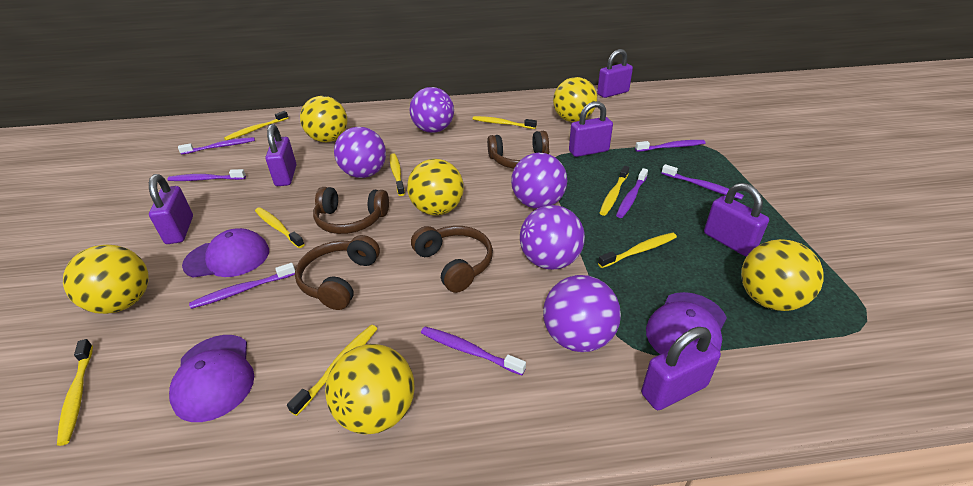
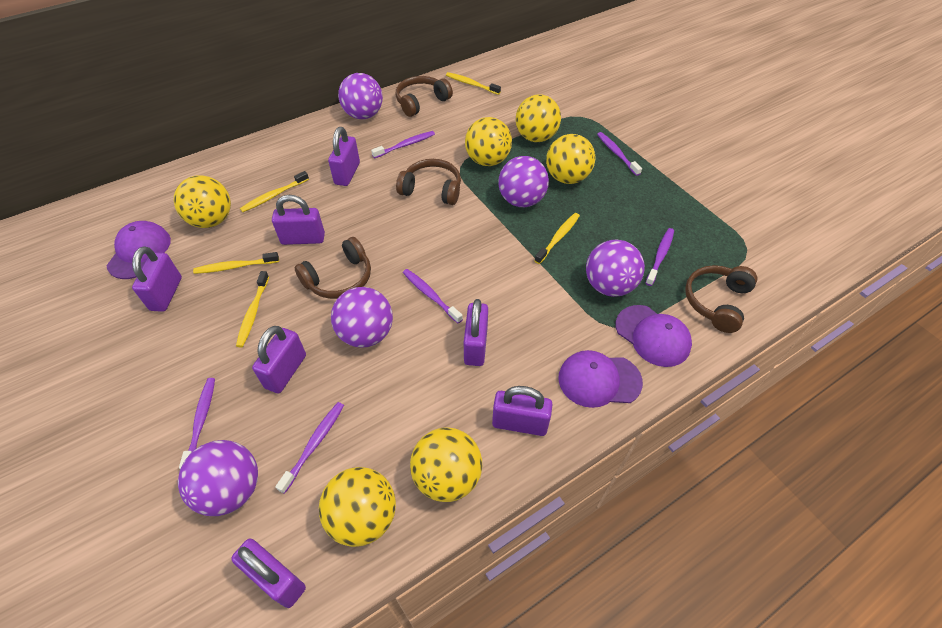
purple padlock: [149,174,193,244] [265,124,296,186] [569,101,613,157] [597,49,633,98] [641,327,721,410] [704,183,769,256] = 6 -> [132,246,182,312] [231,539,306,608] [252,326,306,393] [272,195,325,245] [328,127,360,186] [464,299,488,366] [492,386,553,436] = 7
purple toothbrush: [167,169,246,181] [178,137,255,155] [189,263,295,309] [421,327,526,375] [616,168,648,218] [635,140,705,152] [661,164,744,199] = 7 -> [179,378,215,469] [275,402,344,494] [371,131,435,158] [403,269,463,323] [597,132,642,176] [646,228,674,286] = 6
yellow toothbrush: [57,339,93,446] [224,111,288,140] [255,207,305,248] [287,325,378,416] [390,153,405,196] [473,116,537,129] [598,232,677,268] [600,166,629,216] = 8 -> [193,252,279,274] [236,271,269,347] [240,171,309,212] [446,72,501,95] [535,213,580,264] = 5

